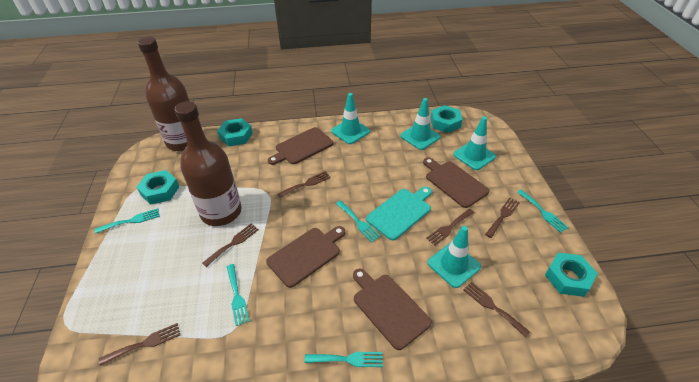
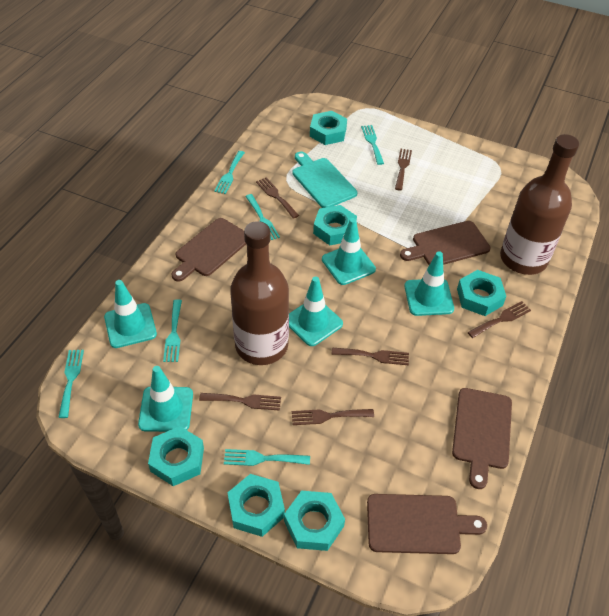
turquoise fork: [95,208,160,234] [227,264,250,326] [304,352,383,367] [336,200,381,242] [517,190,569,233] = 5 -> [58,350,84,418] [163,299,182,362] [214,151,245,194] [224,449,310,466] [245,194,280,240] [361,125,384,165] = 6
turquoise nut: [136,170,179,205] [217,118,253,146] [431,105,463,133] [545,253,598,297] = 4 -> [148,426,204,486] [227,474,285,537] [284,491,345,551] [310,111,347,145] [313,205,357,246] [457,270,506,316] = 6
turquoise traffic cone: [331,93,370,144] [400,98,440,150] [428,226,481,288] [453,117,496,170] = 4 -> [104,280,157,348] [138,366,193,432] [289,276,343,346] [322,218,376,285] [404,251,454,316] = 5

